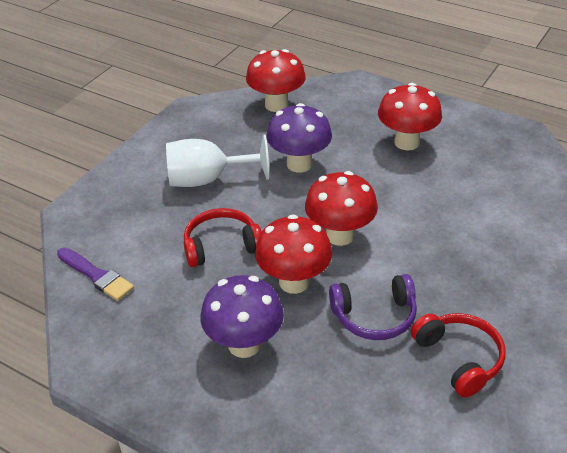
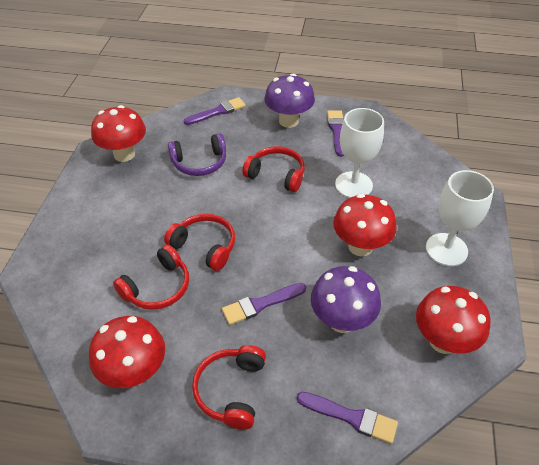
purple brush: [57,248,134,301] = 1 -> [183,97,246,125] [222,283,306,325] [297,392,398,444] [327,110,344,157] = 4
red headphones: [184,208,262,267] [411,313,506,397] = 2 -> [113,244,189,310] [164,214,235,271] [192,345,266,429] [242,146,305,192] = 4
white goblet: [166,134,269,187] = 1 -> [335,108,384,198] [426,170,494,266] = 2

